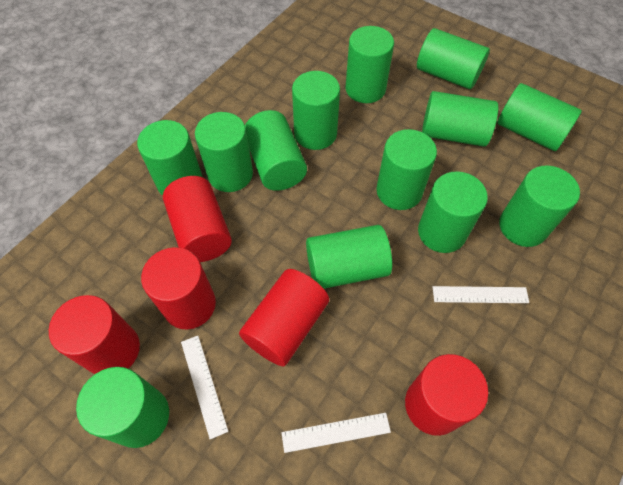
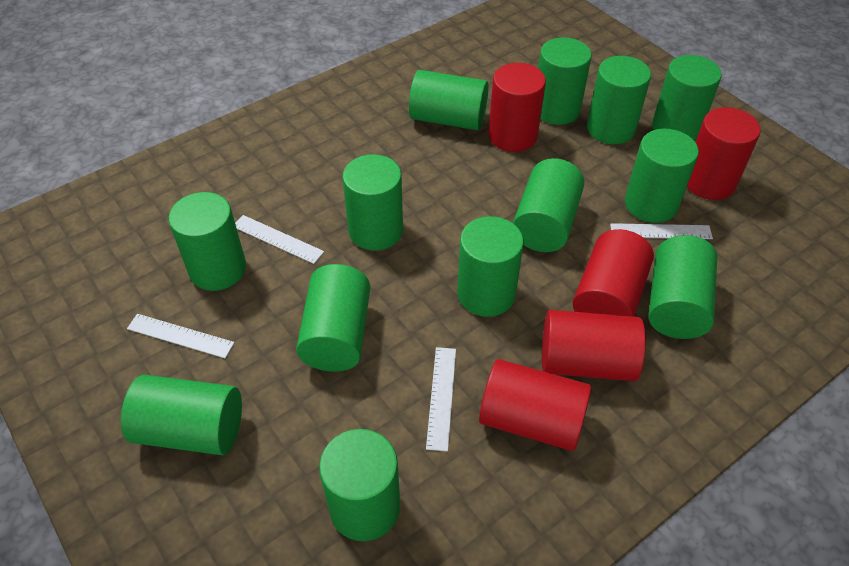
white ruler: [181,336,228,439] [281,413,391,453] [433,286,529,303] = 3 -> [127,314,235,358] [235,215,324,264] [426,347,456,452] [610,223,713,239] = 4

